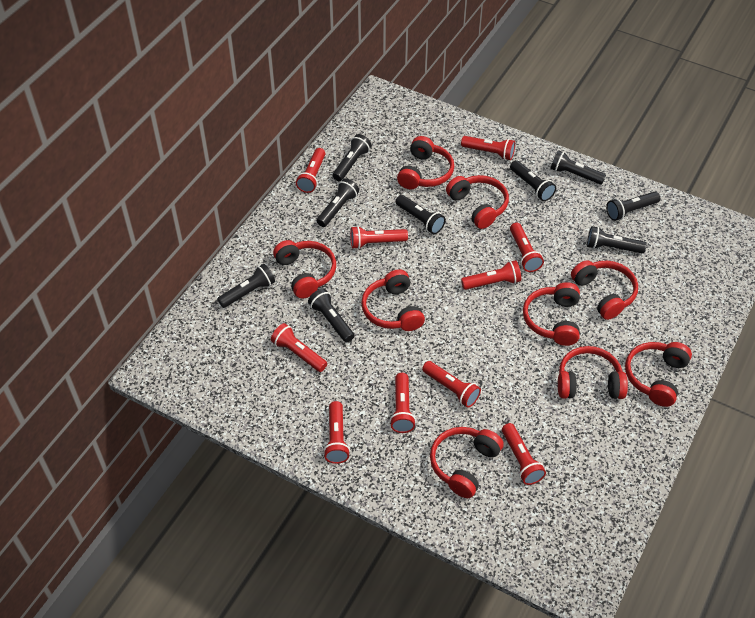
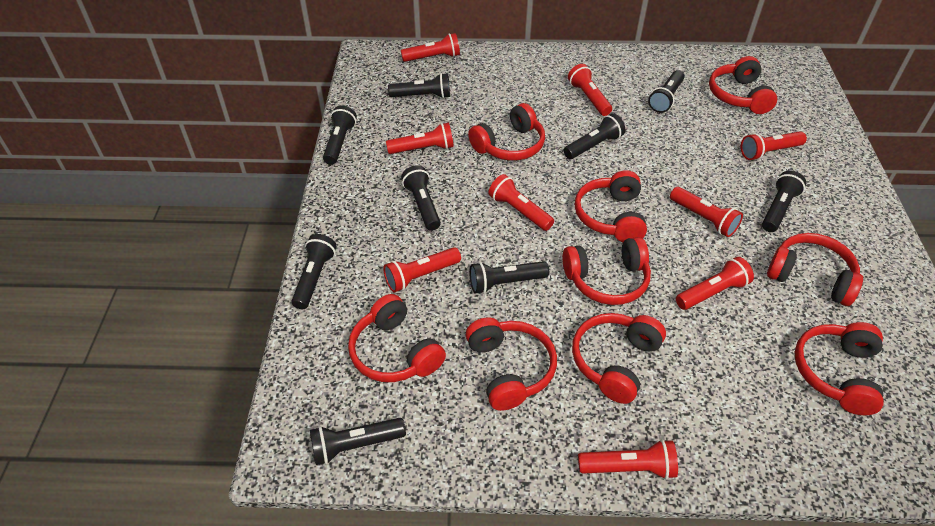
red flashlight: [271,323,327,372] [296,148,325,193] [323,401,350,464] [350,226,408,249] [390,373,416,433] [422,361,481,408] [461,136,515,160] [461,260,521,290] [502,423,546,485] [510,223,544,272] = 10 -> [383,247,461,292] [386,123,454,154] [401,33,460,62] [488,174,554,231] [568,64,612,116] [578,439,678,480] [670,187,743,237] [676,257,754,310] [741,131,807,160] = 9

